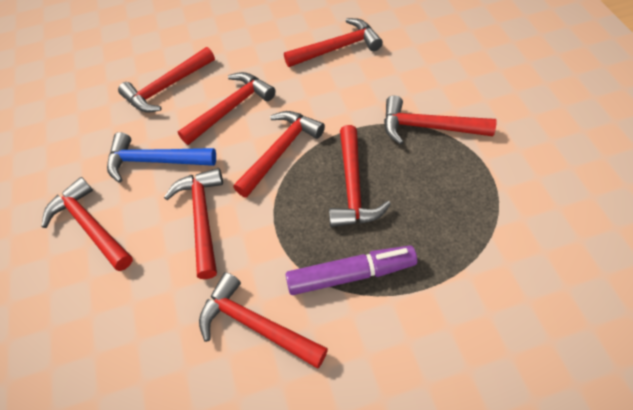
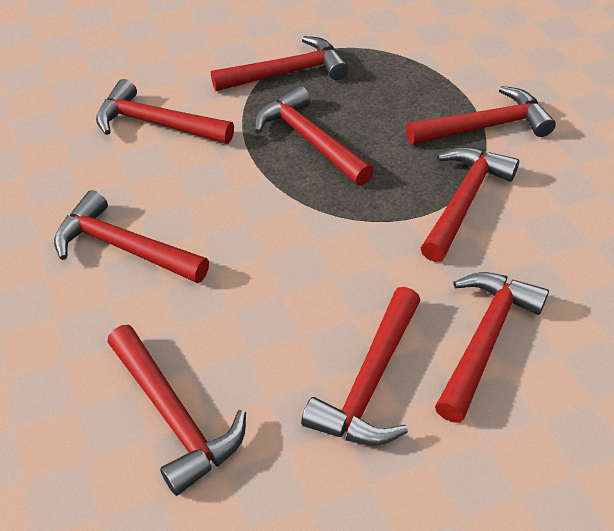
blue hammer: [107,132,216,183] = 1 -> none = 0
purple marker: [286,246,417,295] = 1 -> none = 0

